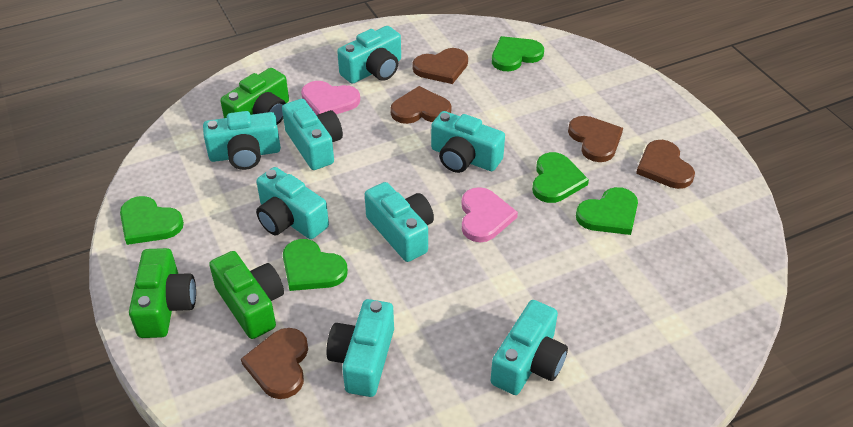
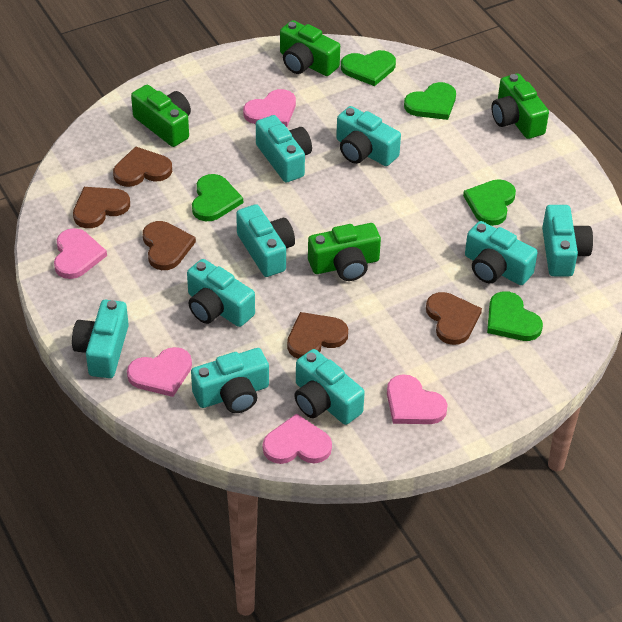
green camera: [129,248,196,338] [209,251,284,339] [220,68,289,125] = 3 -> [131,85,191,147] [280,20,340,76] [308,223,381,281] [491,73,549,139] = 4
pink heart: [301,81,360,115] [461,187,518,242] = 2 -> [54,228,107,279] [127,347,192,397] [243,89,296,127] [263,414,332,464] [387,374,448,424] = 5
turquoise camera: [203,111,281,170] [256,167,329,239] [282,99,343,170] [326,299,394,397] [337,26,401,84] [365,182,434,262] [431,111,505,173] [490,300,568,395] = 8 -> [72,300,129,378] [187,259,255,327] [191,348,269,413] [236,204,295,277] [256,115,312,182] [294,349,365,425] [336,106,401,166] [465,221,538,285] [542,205,593,276] = 9

